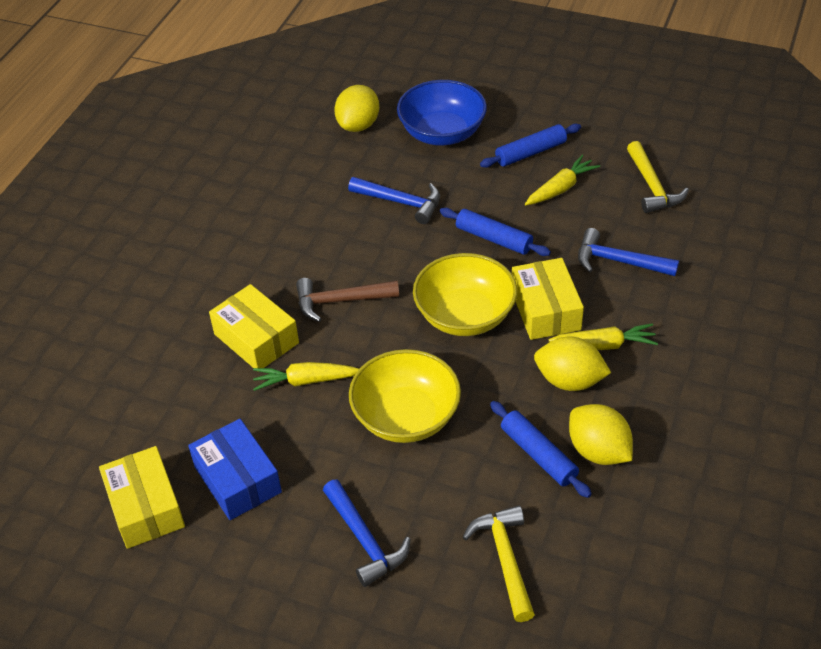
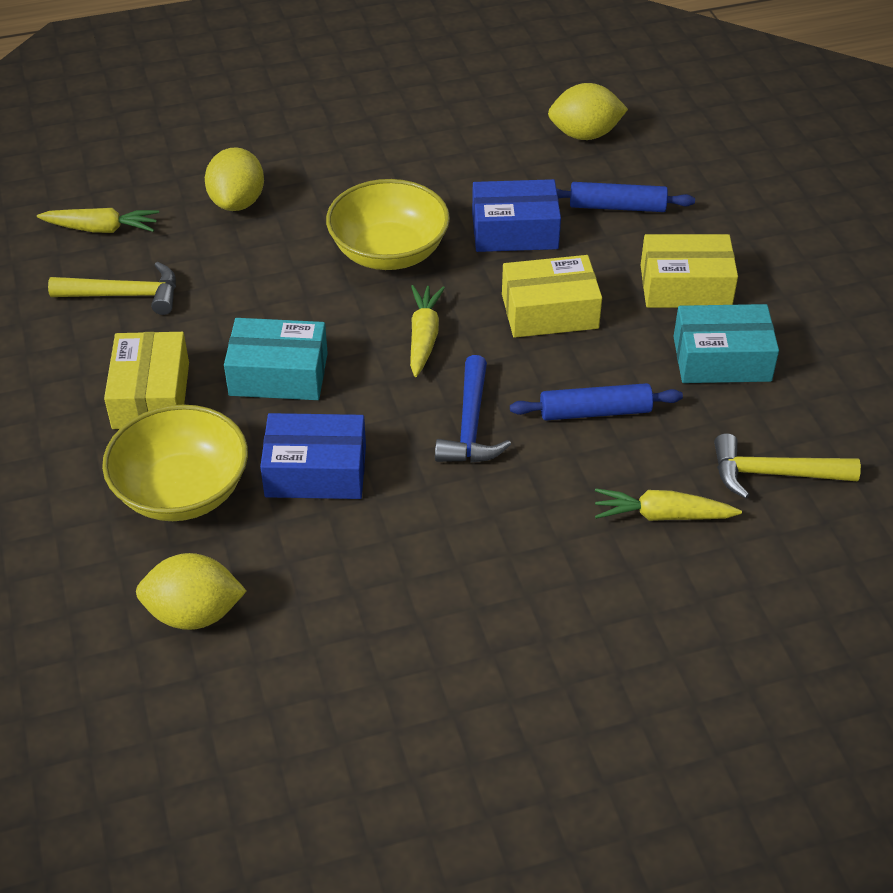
blue bowl: [397,80,487,146] = 1 -> none = 0
blue box: [188,419,282,520] = 1 -> [260,413,366,499] [472,179,561,252] = 2
blue hammer: [323,480,410,587] [348,177,440,224] [578,228,679,276] = 3 -> [435,355,511,462] = 1
blue rolling pin: [440,208,551,256] [480,124,581,168] [490,401,592,498] = 3 -> [510,383,683,421] [556,182,695,212] = 2
brown hammer: [296,278,399,322] = 1 -> none = 0
turquoise box: none = 0 -> [224,318,328,400] [674,304,779,383] = 2

